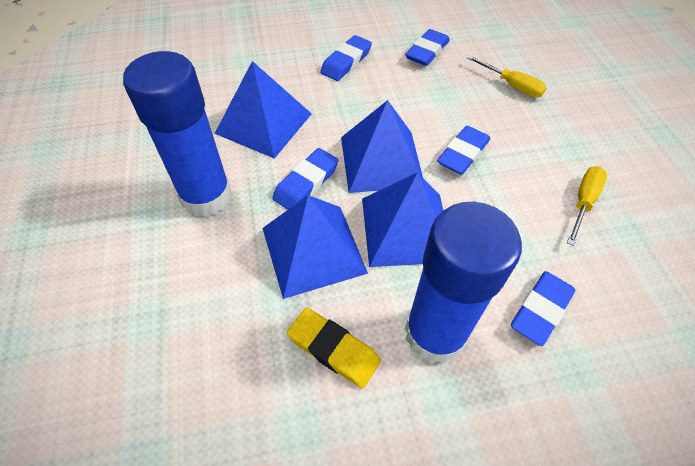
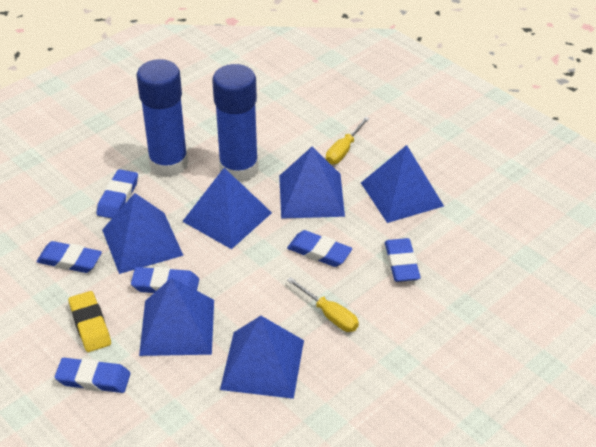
blue eraser: [272,148,339,210] [320,35,372,81] [405,29,450,66] [437,126,490,175] [511,271,575,346] = 5 -> [36,241,102,273] [55,358,131,393] [97,169,138,219] [131,267,199,293] [287,230,352,267] [385,238,421,282] = 6
blue pyramid: [215,61,312,159] [263,195,368,299] [341,100,423,193] [362,172,443,267] = 4 -> [102,193,184,274] [139,278,214,356] [182,168,272,249] [220,316,304,399] [279,147,345,219] [361,145,444,223] = 6

